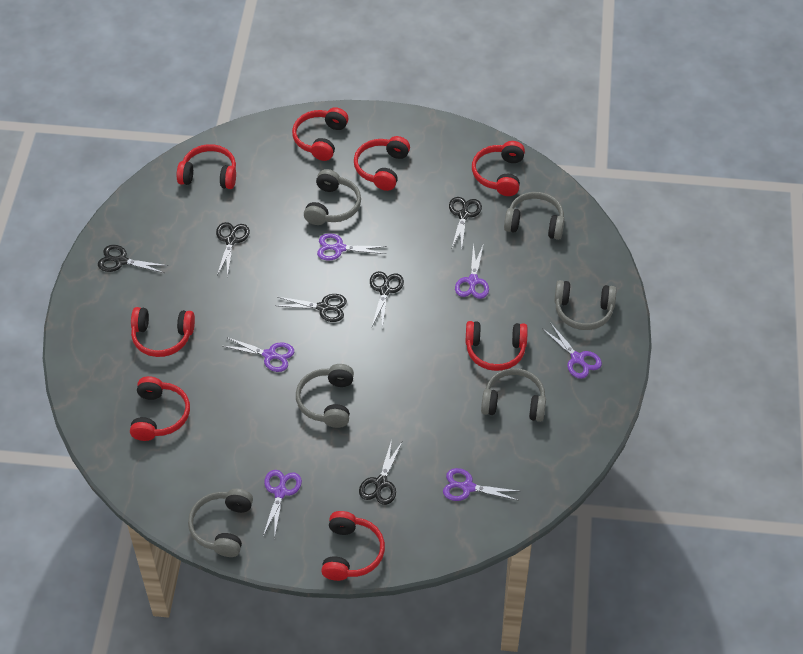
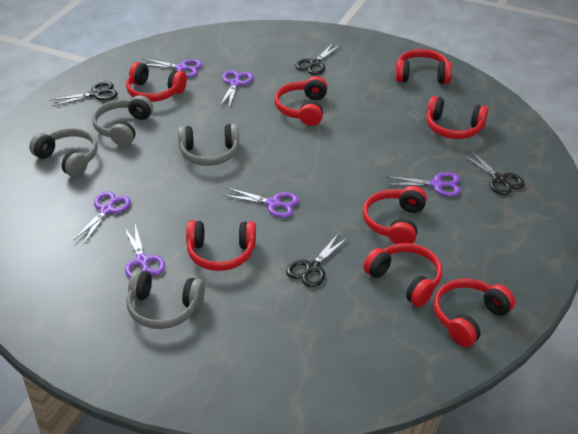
black scissors: [98,245,168,273] [216,222,250,277] [275,294,347,322] [359,439,402,505] [370,271,404,328] [449,197,482,249] = 6 -> [51,82,118,106] [286,233,348,287] [295,43,340,75] [462,150,525,195] = 4
grey headphones: [188,488,253,557] [296,364,354,428] [304,169,361,225] [481,368,546,422] [504,192,565,240] [554,280,617,330] = 6 -> [29,128,98,177] [92,95,153,146] [127,270,205,329] [178,124,239,166] = 4

